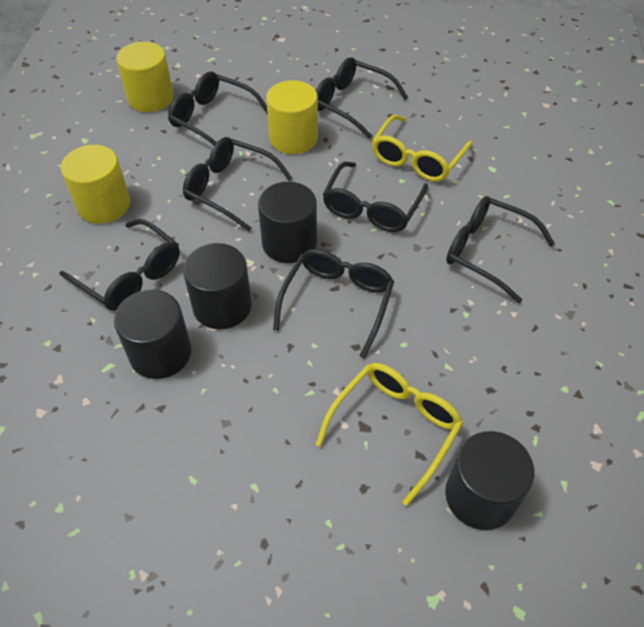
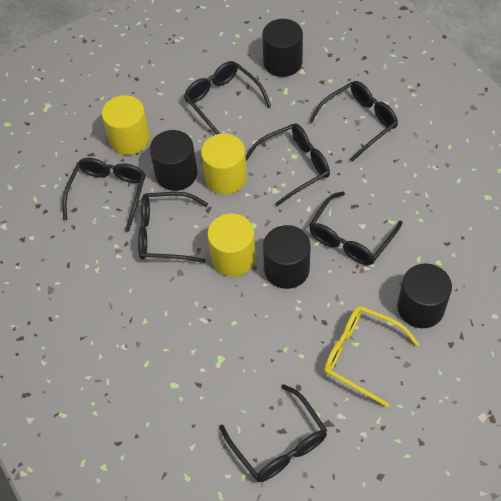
yellow glasses: [316,363,463,506] [372,115,473,181] = 2 -> [324,306,419,407] = 1

